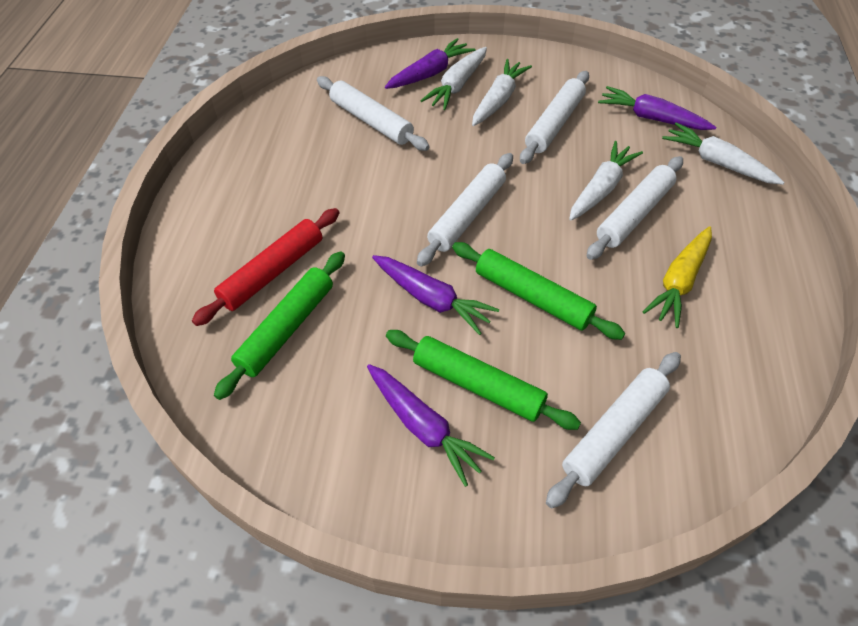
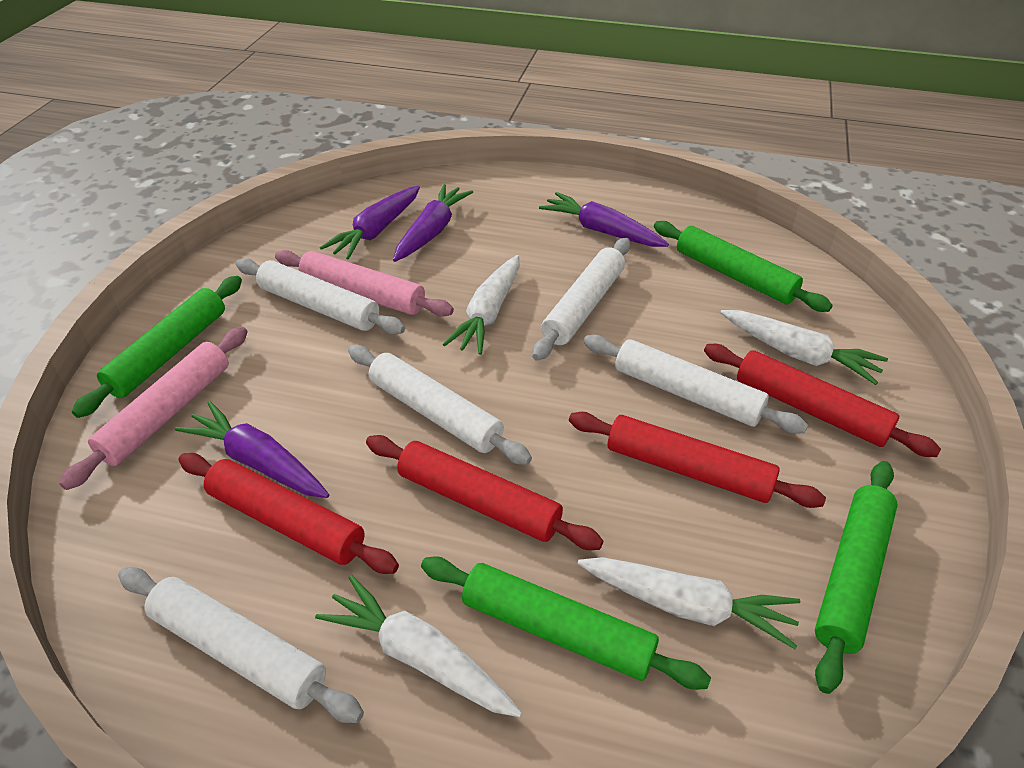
green rolling pin: [214,251,345,400] [386,330,581,430] [452,242,625,340] = 3 -> [72,276,242,418] [421,556,711,690] [654,221,833,312] [815,461,898,694] = 4
pink rolling pin: none = 0 -> [59,327,248,490] [275,250,454,317] = 2
red rolling pin: [192,208,339,326] = 1 -> [178,453,399,574] [366,435,603,550] [569,412,826,508] [704,344,941,457] = 4
yellow carrot: [643,226,712,328] = 1 -> none = 0

